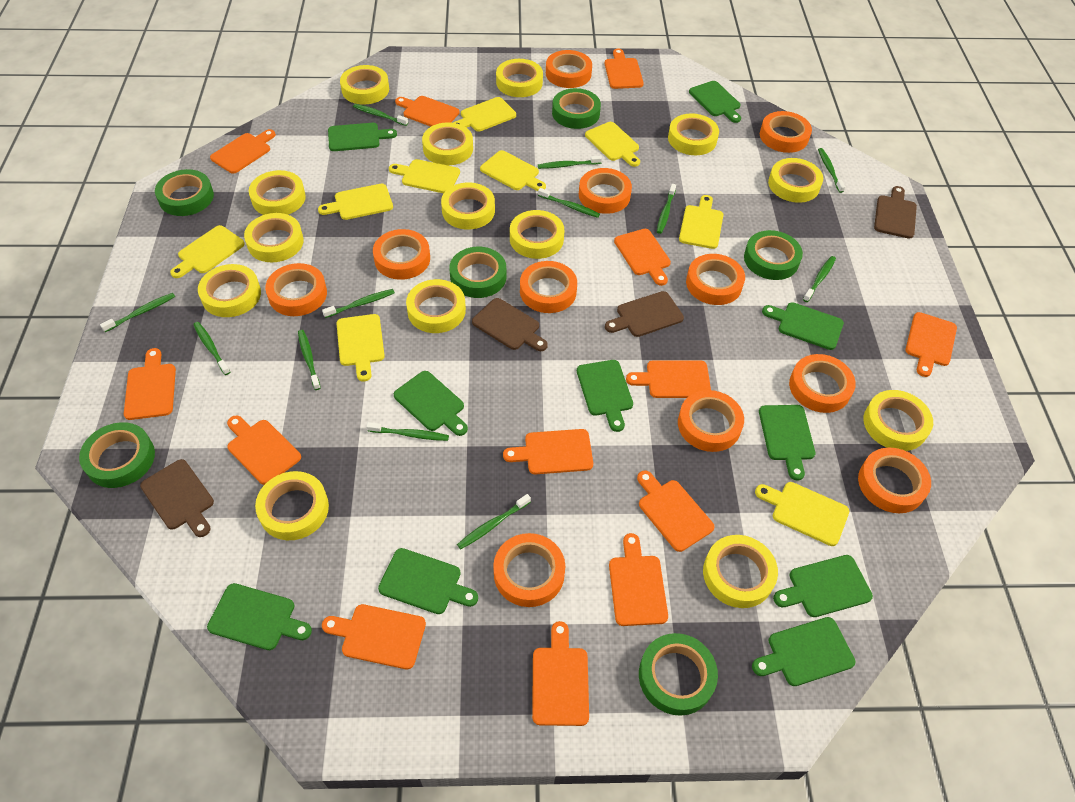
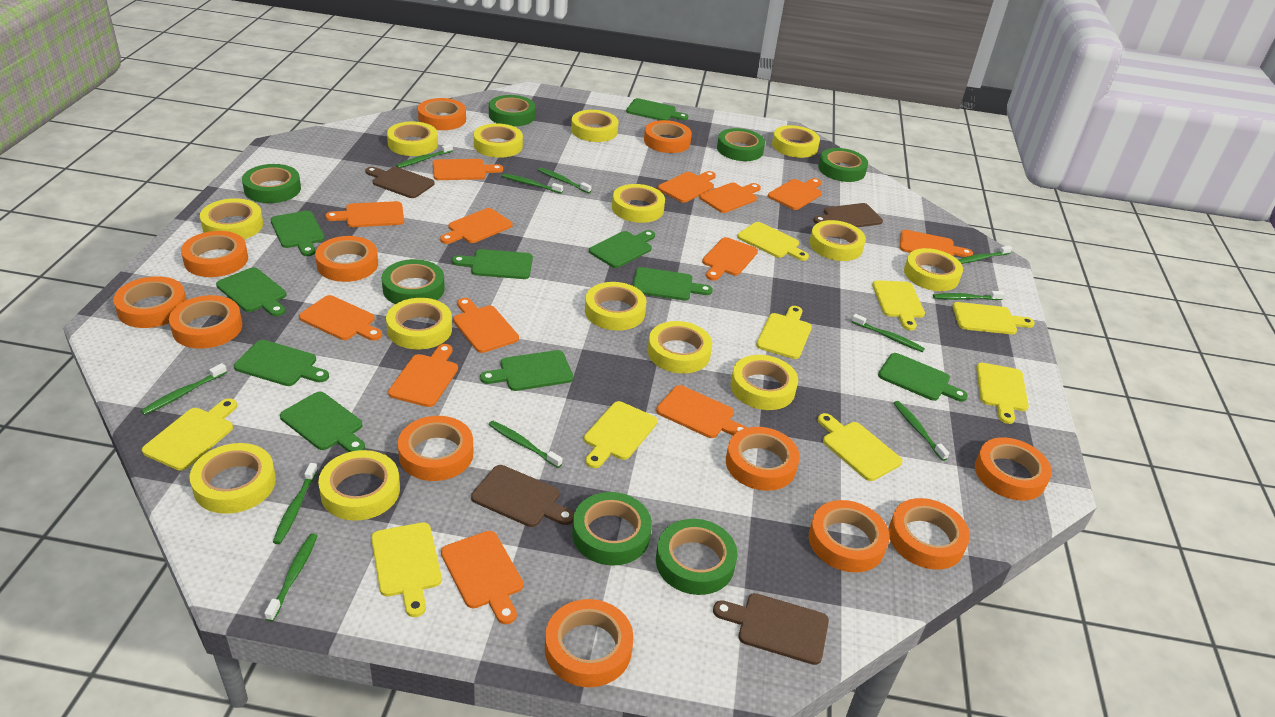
green tape: [79,422,155,488] [155,169,214,216] [450,247,506,298] [552,88,601,129] [639,633,718,716] [744,230,803,280] = 6 -> [242,164,301,203] [382,259,445,304] [489,95,535,127] [572,492,652,566] [656,519,738,595] [717,128,765,161] [818,148,868,182] = 7
green toothbrush: [100,293,175,332] [193,322,230,375] [298,330,321,390] [322,289,395,318] [353,104,408,126] [366,422,449,441] [457,494,531,549] [538,156,602,169] [538,188,600,218] [657,184,676,234] [803,256,836,302] [818,148,845,193] = 12 -> [141,363,227,415] [264,533,317,622] [273,463,318,544] [396,144,453,168] [489,421,562,468] [502,174,563,194] [538,167,592,193] [852,314,925,352] [894,401,950,461] [933,291,1004,300] [958,246,1012,264] = 11
orange tape: [265,263,327,316] [373,229,430,280] [493,533,565,607] [520,261,577,313] [546,50,592,88] [579,168,632,214] [678,390,744,452] [686,254,745,305] [760,111,812,153] [789,354,856,413] [858,448,931,513] = 11 -> [113,276,187,328] [169,295,242,349] [181,231,248,277] [315,236,378,282] [398,416,473,481] [418,98,466,130] [545,599,634,687] [644,120,692,153] [726,427,800,491] [809,500,890,572] [889,498,970,570] [975,437,1052,500] = 12

